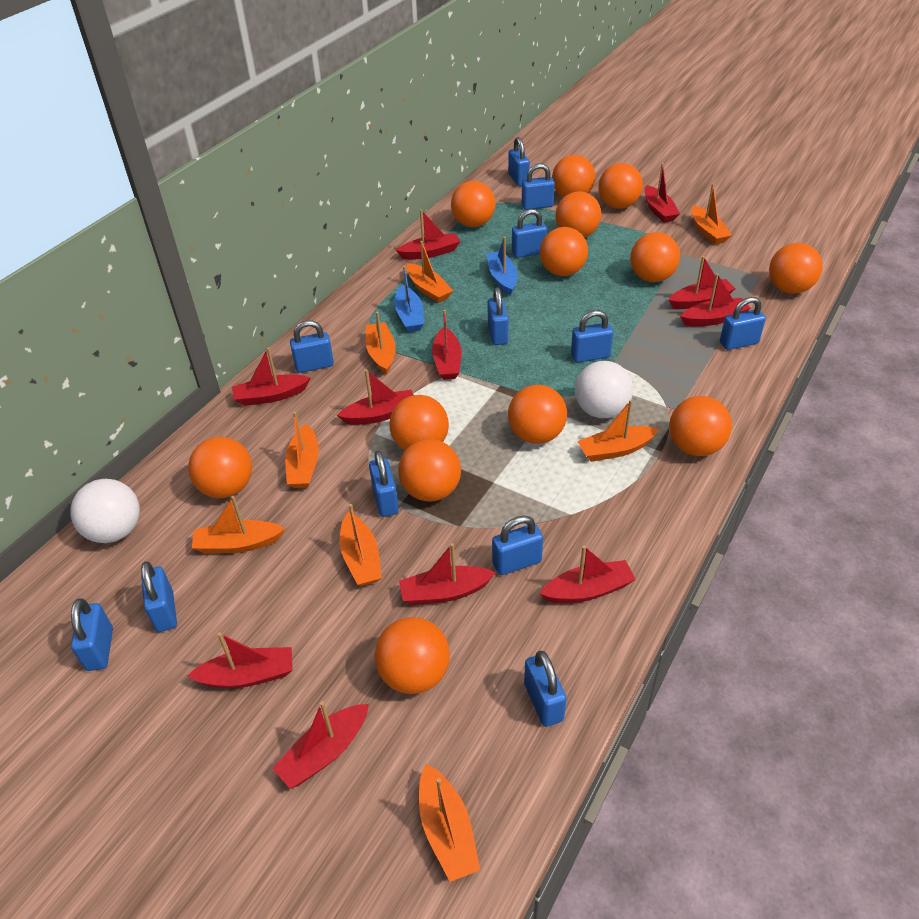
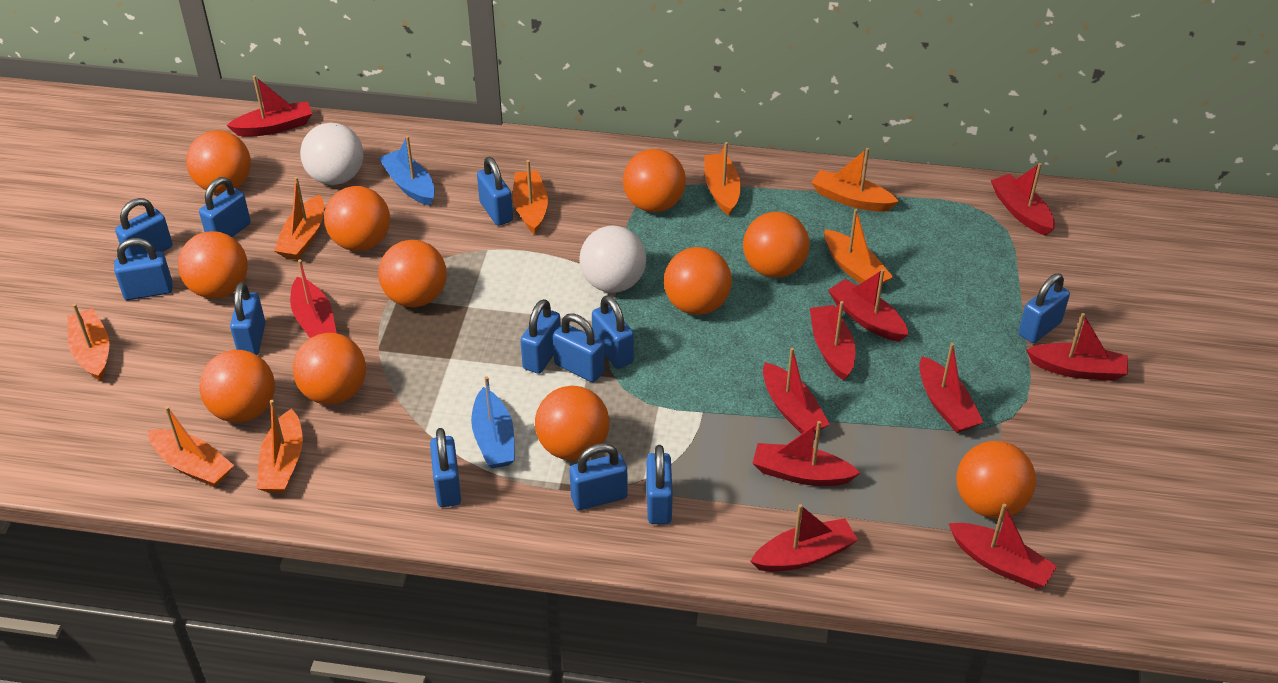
orange ball: [188,437,252,498] [375,617,450,694] [389,395,449,450] [398,439,461,502] [451,181,495,227] [508,385,567,444] [540,227,588,276] [552,155,595,198] [555,191,601,238] [598,163,643,209] [630,232,680,282] [669,396,732,456] [769,243,823,294] = 13 -> [178,231,248,299] [186,130,251,193] [199,350,275,423] [293,333,366,404] [324,186,390,251] [378,240,447,307] [535,386,609,460] [623,149,686,212] [664,247,732,315] [743,212,810,278] [956,441,1036,518] = 11

